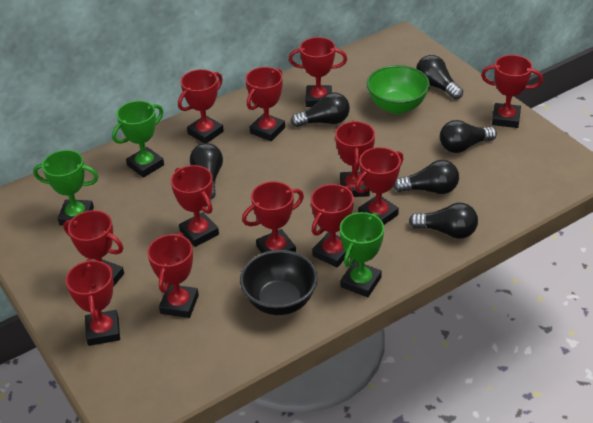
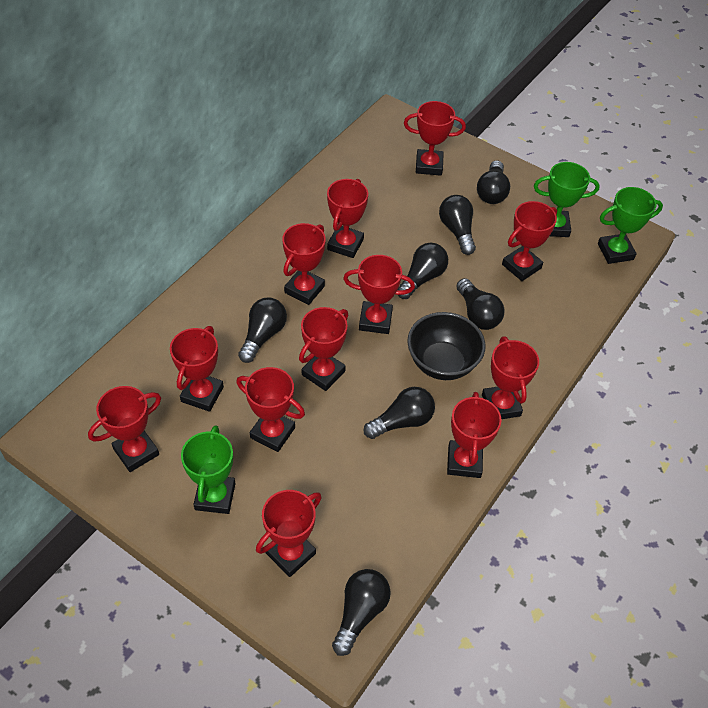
black light bulb: [190,143,223,200] [291,93,350,127] [393,160,459,194] [409,203,478,239] [416,55,463,100] [440,120,497,153] = 6 -> [238,297,287,363] [332,569,391,656] [364,387,435,439] [398,243,448,299] [439,195,476,255] [456,278,505,330] [477,160,510,204] = 7
green bowl: [367,65,430,114] = 1 -> none = 0

